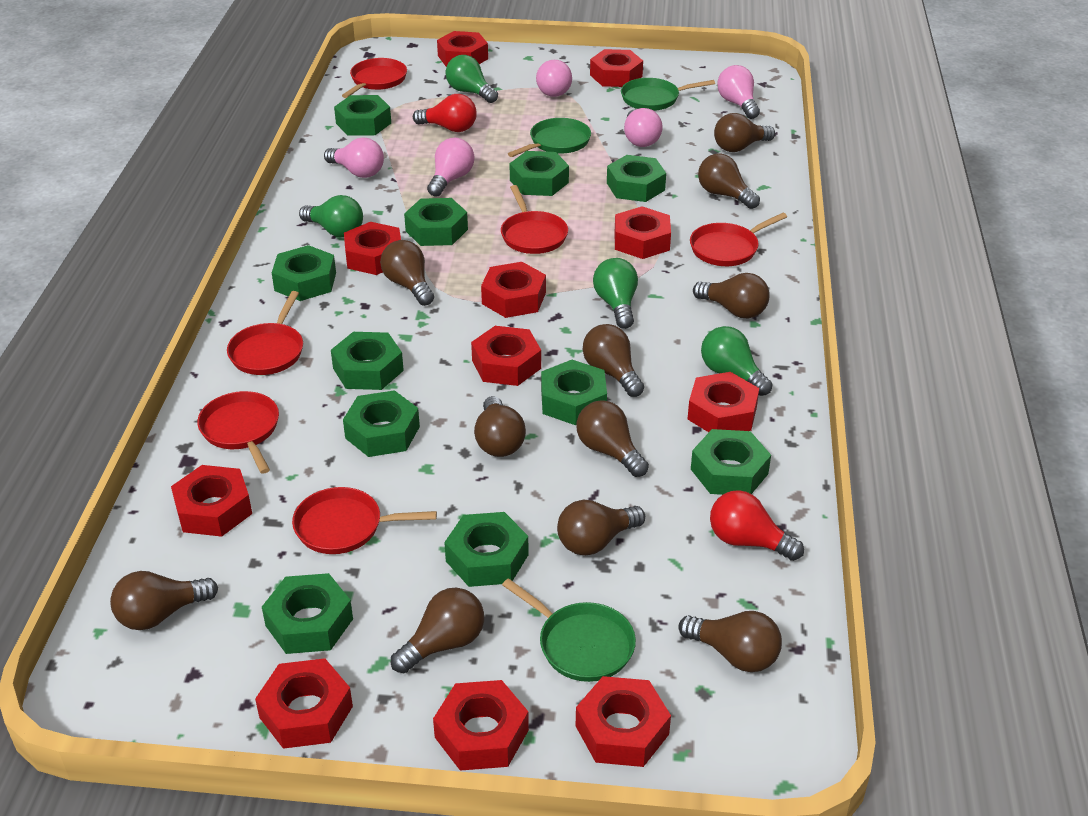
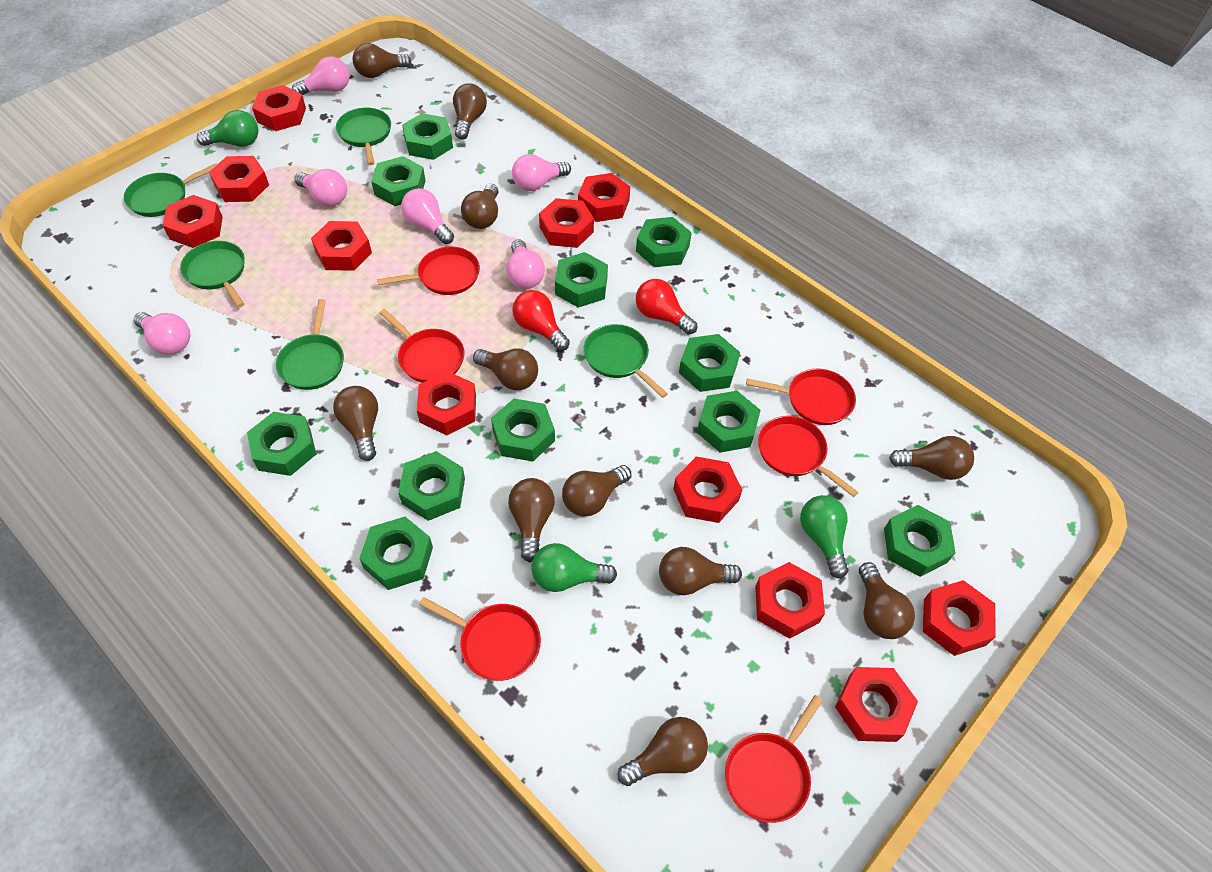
green light bulb: [299,195,363,238] [445,55,498,103] [593,258,638,329] [701,326,773,396] = 4 -> [197,110,259,147] [531,543,617,592] [800,495,848,579] = 3
green pan: [502,578,636,682] [508,118,591,157] [621,78,715,111] = 3 -> [124,163,217,217] [180,241,245,308] [276,299,344,390] [336,108,391,165] [584,324,668,398] = 5
pink light bulb: [324,137,384,178] [427,138,474,197] [536,60,572,97] [624,108,663,147] [717,65,760,119] = 5 -> [134,312,190,355] [292,56,349,95] [294,169,347,207] [401,188,454,244] [506,240,545,289] [512,154,571,191] = 6

